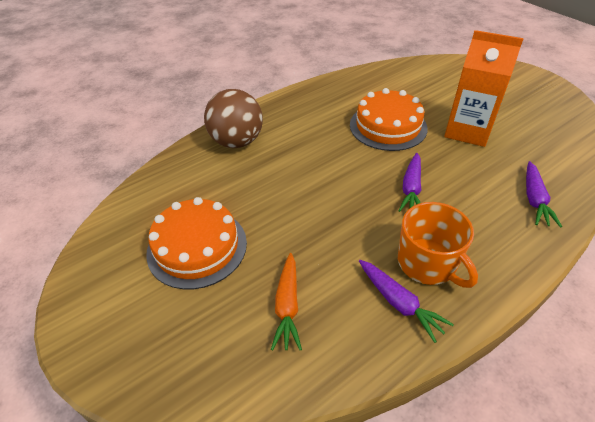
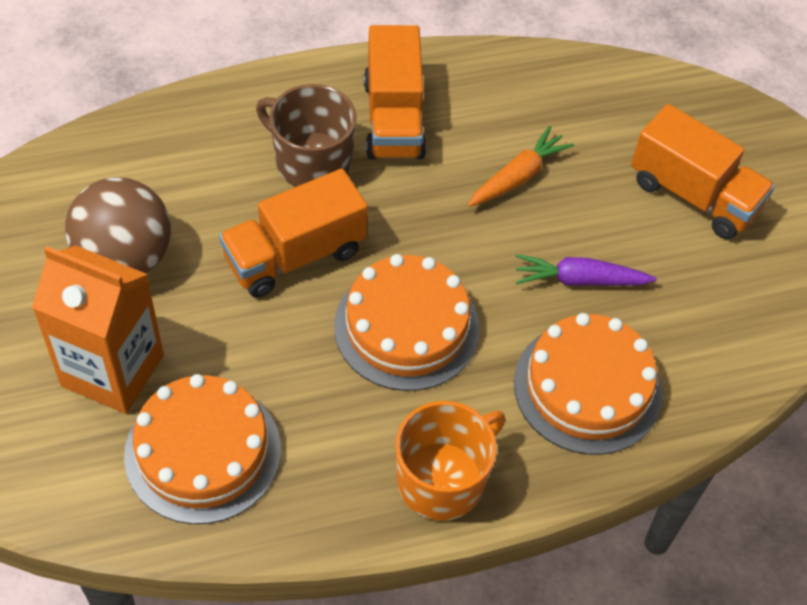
brown mug: none = 0 -> [256,84,357,187] = 1
orange cake: [146,197,247,289] [350,88,428,151] = 2 -> [124,374,281,524] [334,254,480,391] [514,313,663,455] = 3
orange truck: none = 0 -> [219,169,368,298] [364,25,427,159] [631,104,775,239] = 3
purple carrot: [359,260,454,343] [398,153,421,212] [526,161,562,227] = 3 -> [516,254,657,286] = 1

